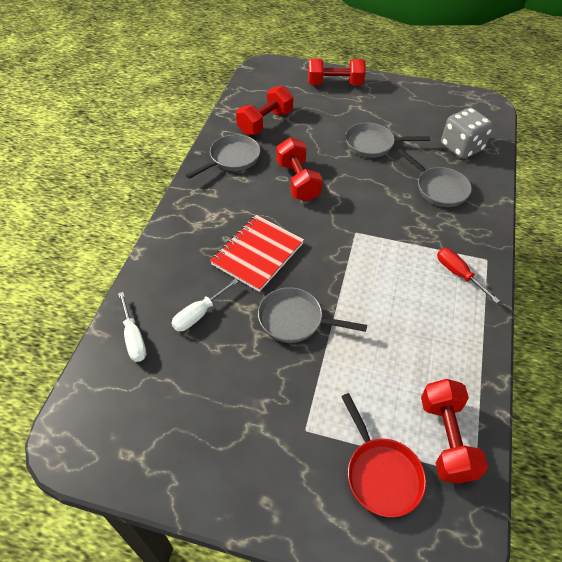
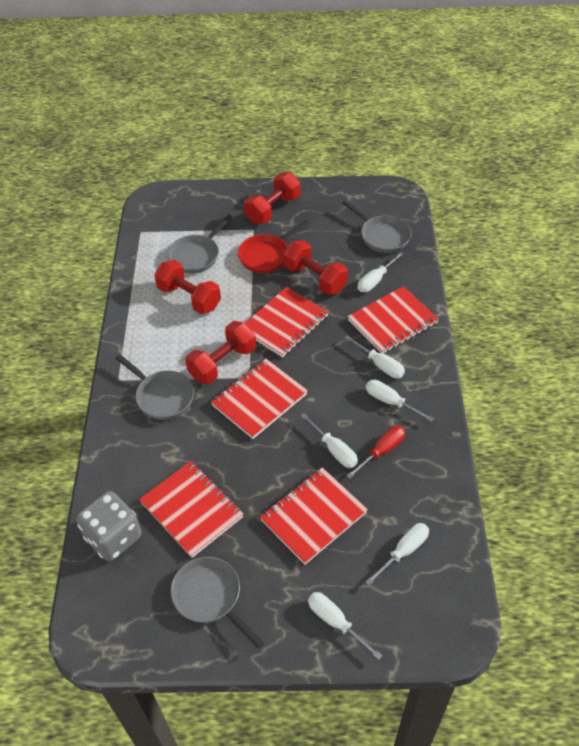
red notebook: [210,215,304,292] = 1 -> [139,461,243,558] [211,359,308,439] [245,287,329,357] [260,468,368,565] [348,286,439,353] = 5
white screwdriver: [118,292,147,362] [171,279,239,331] = 2 -> [300,413,358,468] [308,592,383,660] [344,335,405,378] [358,252,404,292] [366,380,434,422] [366,523,429,586] = 6

